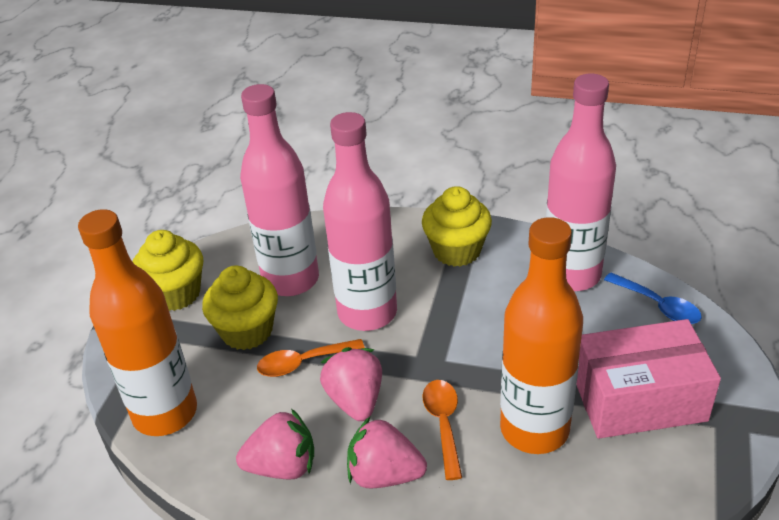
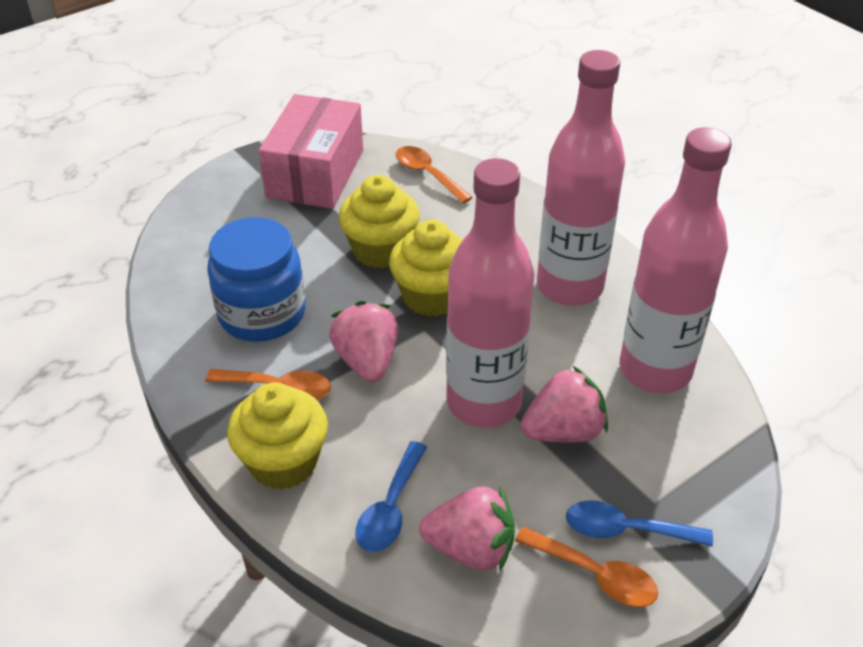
blue jar: none = 0 -> [207,217,305,342] = 1
blue spoon: [604,273,702,324] = 1 -> [355,441,427,552] [566,500,713,547] = 2
orange bottle: [78,209,197,436] [500,217,583,454] = 2 -> none = 0
orange spoon: [257,339,365,377] [423,380,462,480] = 2 -> [205,369,331,400] [396,146,473,203] [515,527,658,607] = 3

